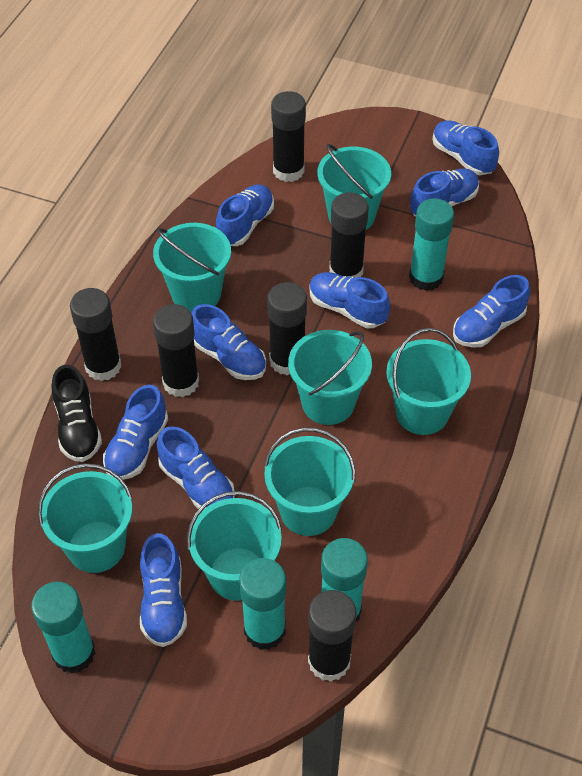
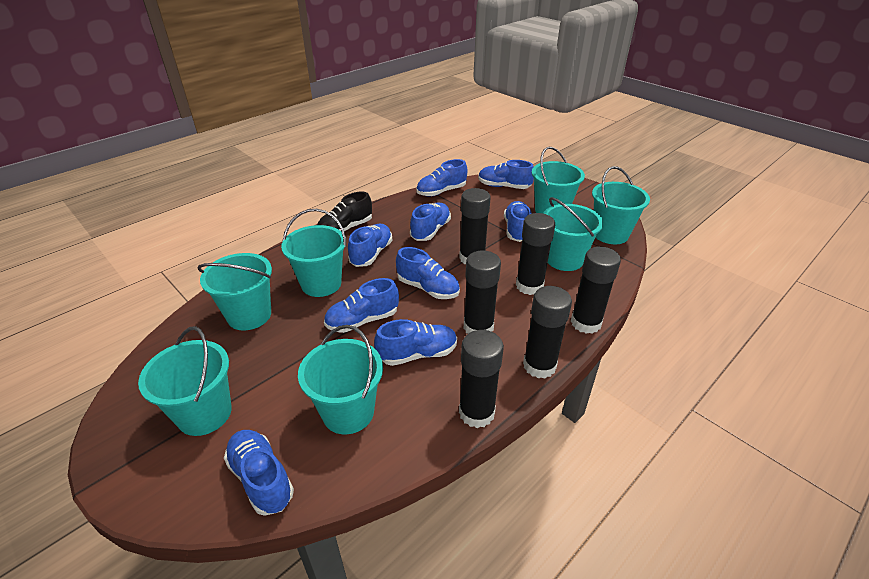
turquoise glue stick: [31,582,95,673] [239,558,286,650] [321,538,368,622] [409,198,454,291] = 4 -> none = 0

